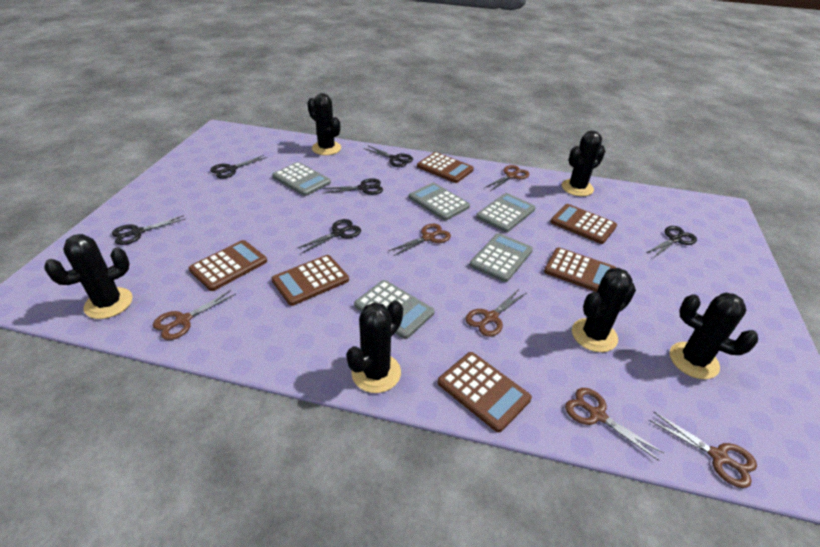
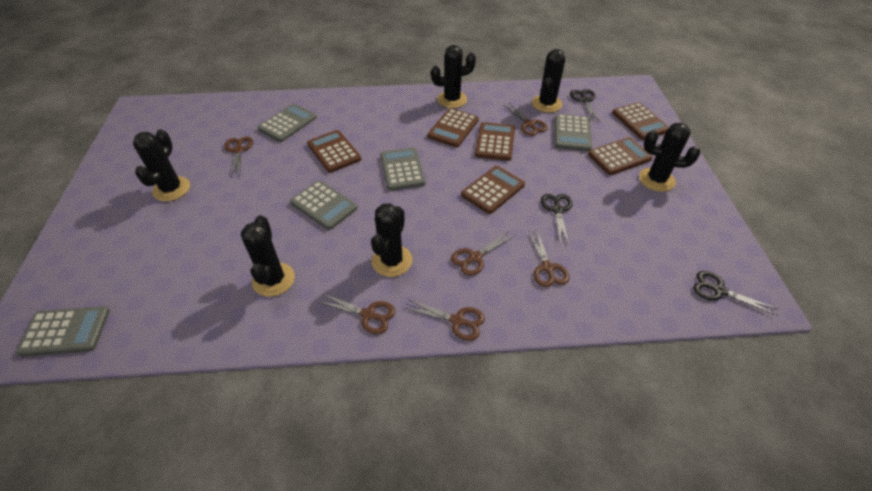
black scissors: [112,215,185,245] [210,155,267,178] [298,219,361,254] [322,178,383,195] [363,145,413,167] [647,226,697,257] = 6 -> [541,194,572,245] [570,89,600,122] [693,271,778,316] = 3

